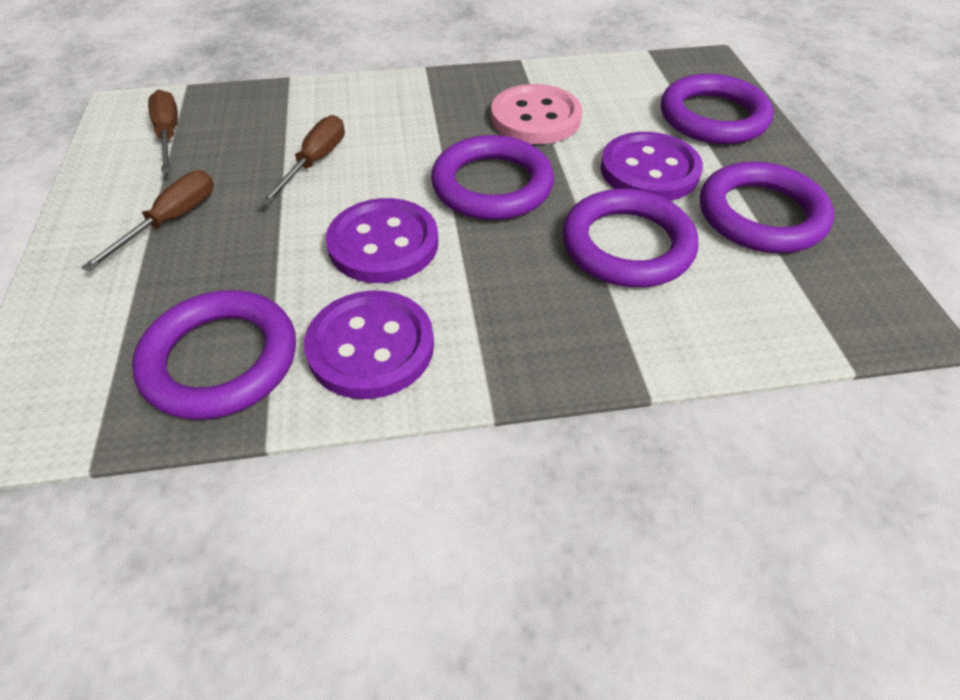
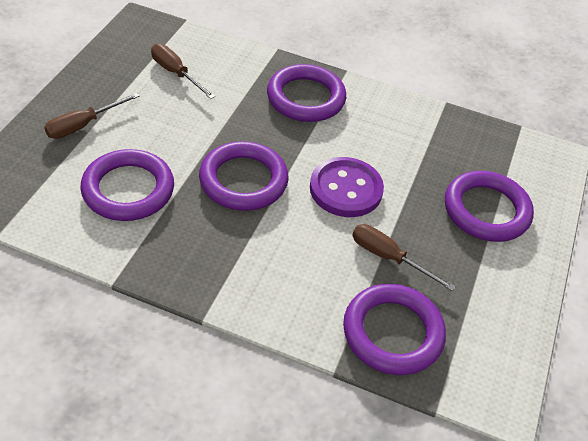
pink button: [491,84,582,144] = 1 -> none = 0
purple button: [304,290,434,399] [326,198,438,283] [600,132,703,201] = 3 -> [310,157,384,217] = 1

